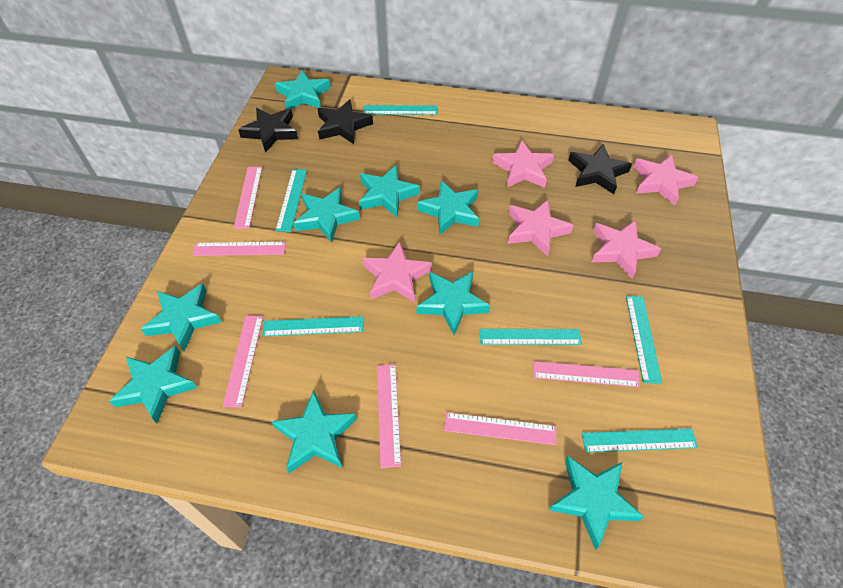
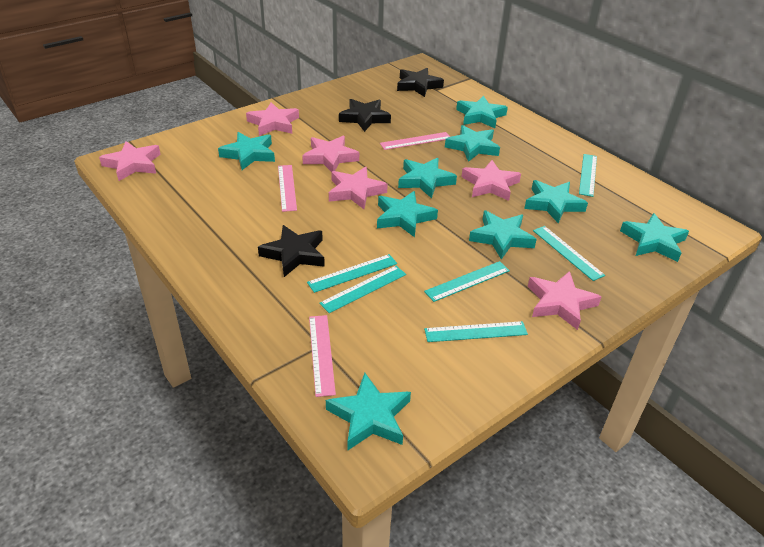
pink ruler: [193,242,286,256] [223,316,263,408] [234,167,262,229] [377,364,401,468] [444,412,556,445] [533,361,640,387] = 6 -> [278,165,297,212] [309,315,336,397] [380,132,450,150] = 3
pink star: [362,241,432,303] [492,140,554,188] [508,200,573,257] [591,220,661,279] [633,154,699,206] = 5 -> [99,141,161,181] [246,102,299,136] [302,136,359,172] [329,167,388,209] [462,160,521,201] [527,271,602,330] = 6

